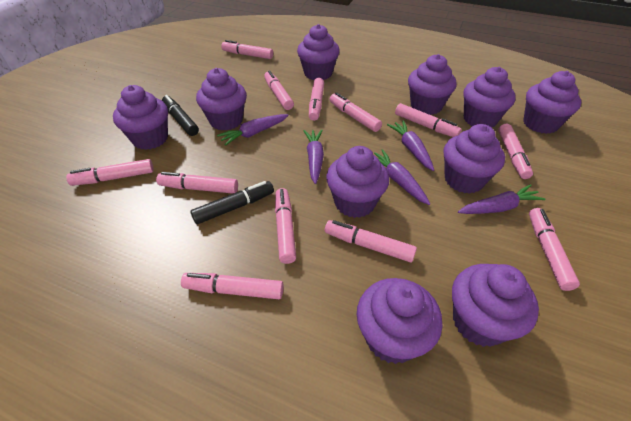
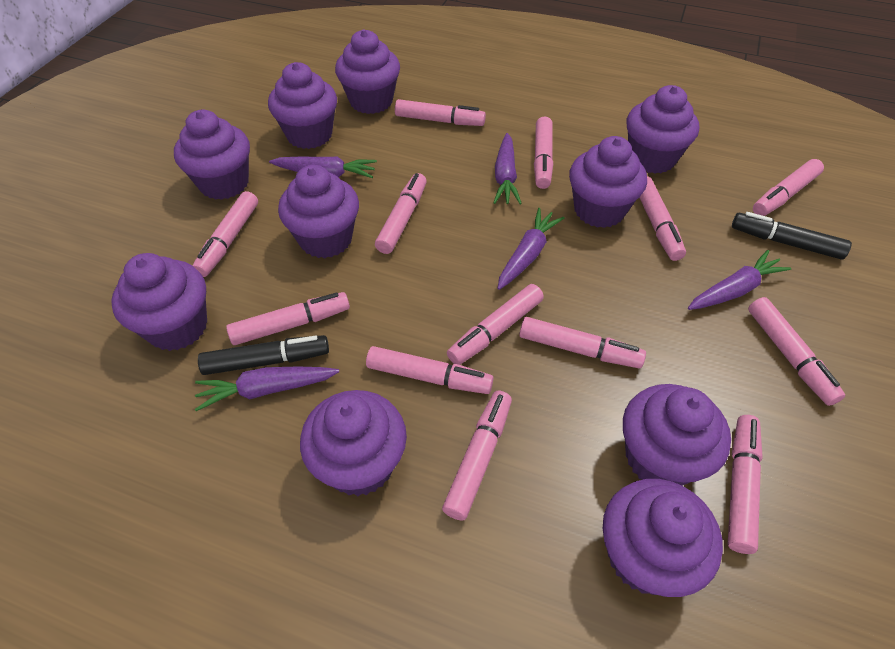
pink marker: [66,159,154,186] [156,172,238,194] [181,273,284,299] [221,40,273,59] [264,70,294,110] [275,188,296,264] [309,78,324,121] [325,220,417,263] [330,92,382,132] [395,103,461,137] [498,124,533,179] [529,208,580,291] = 12 -> [192,191,258,277] [226,292,350,345] [366,346,494,394] [375,173,427,254] [395,99,486,126] [442,391,512,521] [447,284,544,365] [519,317,646,368] [534,117,553,189] [639,176,686,261] [728,415,763,554] [748,297,845,406] [753,159,824,216] = 13

